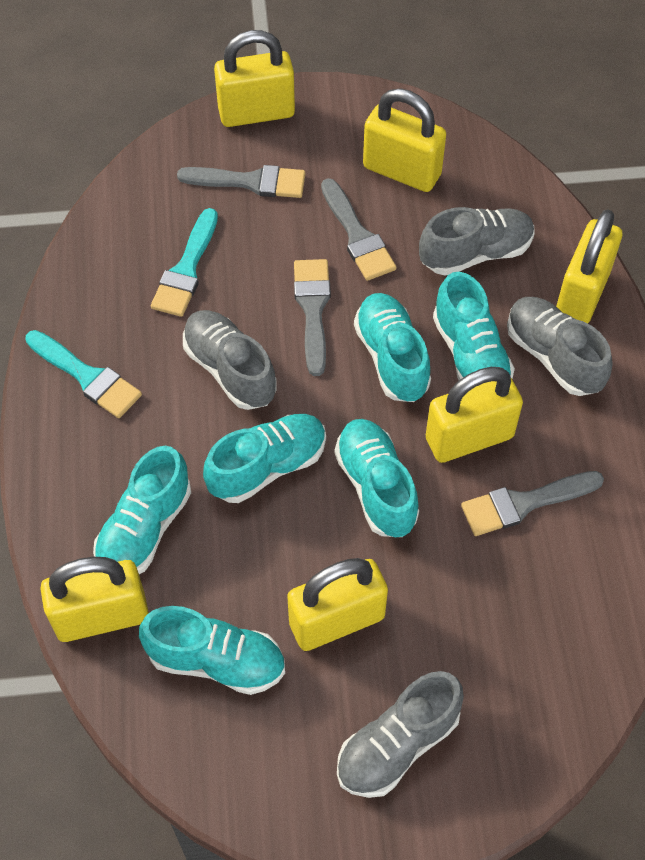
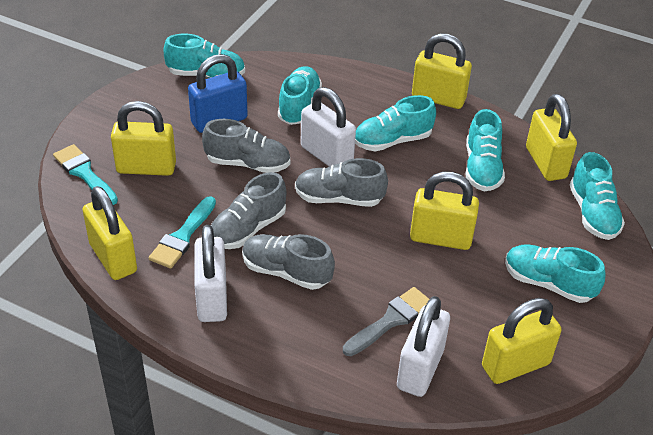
blue padlock: none = 0 -> [188,54,248,133] = 1
grey brush: [177,165,305,198] [294,259,331,376] [321,178,396,281] [461,471,604,536] = 4 -> [343,287,429,356] = 1
white padlock: none = 0 -> [195,225,227,322] [301,87,356,167] [397,296,450,397] = 3

